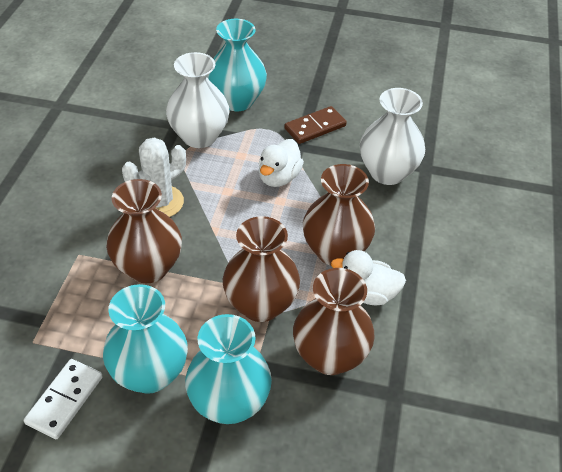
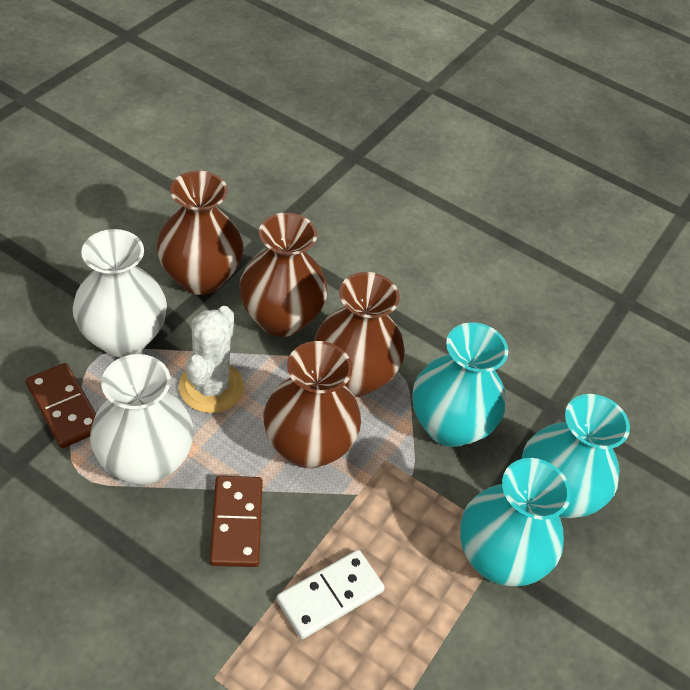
brown domino: [284,106,347,144] = 1 -> [26,363,96,448] [210,476,263,567] = 2
white duck: [259,139,304,187] [331,250,406,305] = 2 -> none = 0

